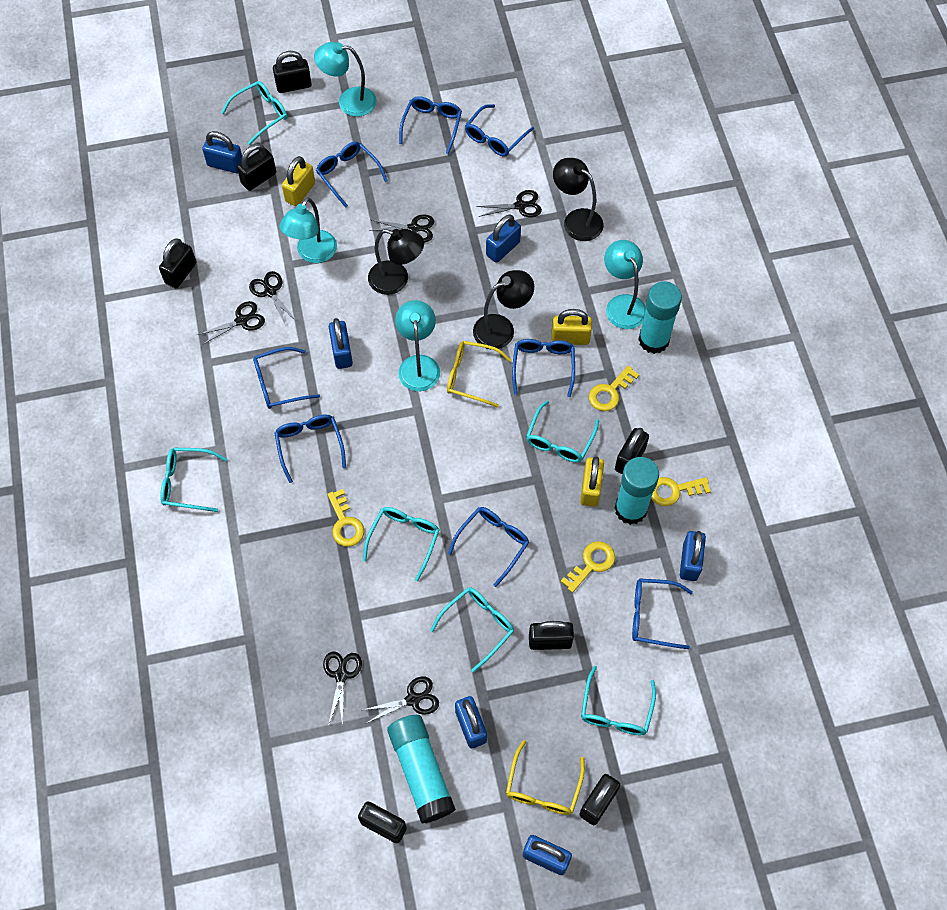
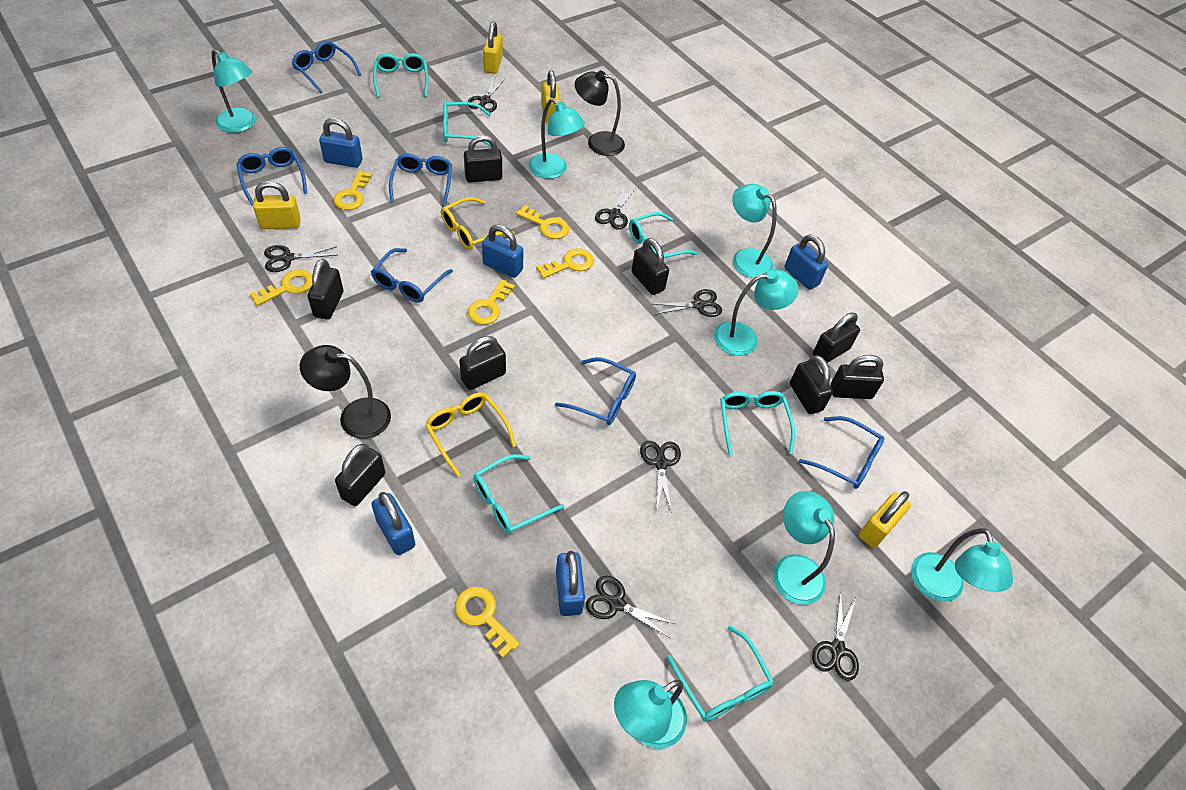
black lamp: [368,229,424,295] [473,270,534,349] [553,158,603,241] = 3 -> [300,345,391,439] [575,70,625,156] = 2
black padlock: [159,238,196,288] [237,143,276,191] [273,51,312,93] [358,801,407,843] [529,621,574,650] [580,774,620,825] [615,428,649,474] = 7 -> [308,259,343,320] [335,444,385,506] [459,336,506,390] [464,135,502,183] [631,238,669,295] [790,355,833,414] [813,312,860,363] [831,355,884,399] = 8
black scissors: [198,301,265,345] [249,271,297,326] [323,651,362,727] [363,676,439,724] [371,214,434,242] [476,190,542,217] = 6 -> [264,245,337,272] [467,78,505,113] [586,576,676,638] [595,185,635,230] [640,441,681,513] [654,289,722,317] [812,591,859,681] = 7
blue glasses: [253,347,320,409] [274,414,346,483] [316,142,388,208] [399,96,462,154] [448,507,529,587] [465,104,534,157] [512,339,575,397] [632,578,693,649] = 8 -> [236,147,307,205] [292,41,361,93] [371,248,453,303] [389,154,452,207] [555,357,636,425] [799,416,885,489] = 6
blue padlock: [202,131,242,173] [329,318,353,369] [455,696,487,748] [486,215,521,263] [523,835,572,875] [680,531,706,581] = 6 -> [319,118,363,168] [372,492,415,555] [482,225,524,278] [556,551,585,616] [785,234,828,290] = 5
turquoise glue stick: [387,715,456,824] [615,457,659,525] [638,281,682,354] = 3 -> none = 0
turquoise lamp: [279,197,337,263] [314,42,376,117] [395,300,440,391] [604,240,646,329] = 4 -> [212,49,256,133] [529,98,585,179] [614,680,687,749] [714,270,799,356] [732,184,777,278] [773,491,835,605] [911,528,1013,602] = 7
yellow key: [327,489,364,547] [561,541,615,593] [589,366,639,411] [651,477,711,506] = 4 -> [250,269,313,306] [334,170,372,210] [455,587,520,658] [468,279,515,325] [516,205,569,239] [536,248,594,279] = 6
yellow padlock: [282,156,315,207] [551,309,592,345] [580,456,604,507] = 3 -> [253,181,301,229] [483,22,503,74] [541,71,561,124] [859,491,911,548] = 4

